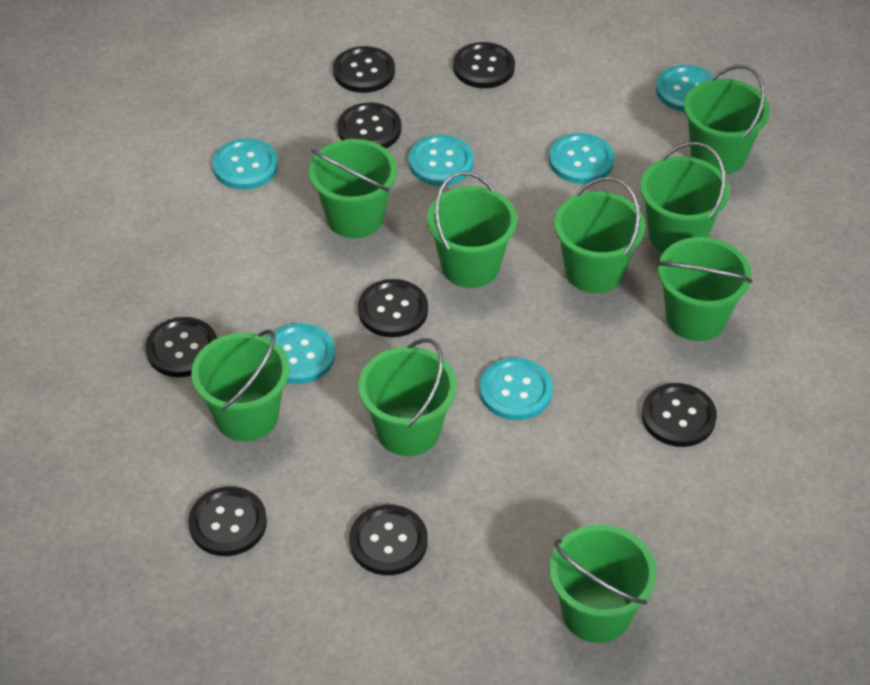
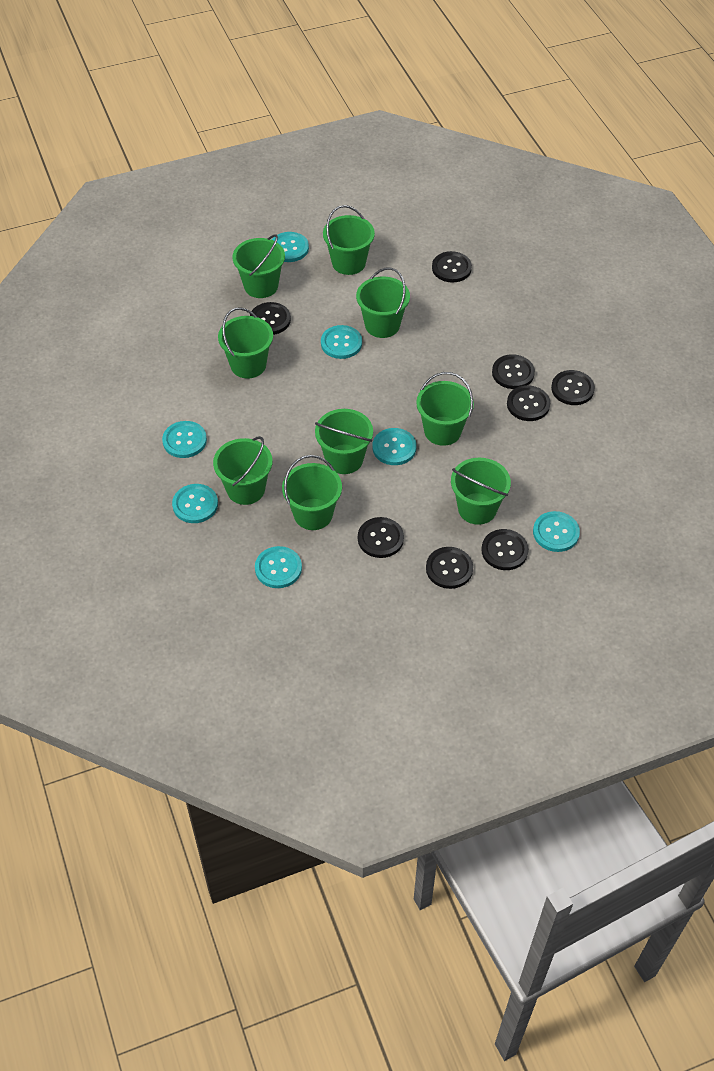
turquoise button: [213,139,278,190] [268,323,335,384] [409,135,474,186] [479,358,553,420] [549,133,614,184] [656,65,714,112] = 6 -> [162,421,207,458] [172,484,218,523] [255,546,302,588] [272,232,309,262] [321,325,362,359] [372,428,417,465] [533,511,580,552] = 7

